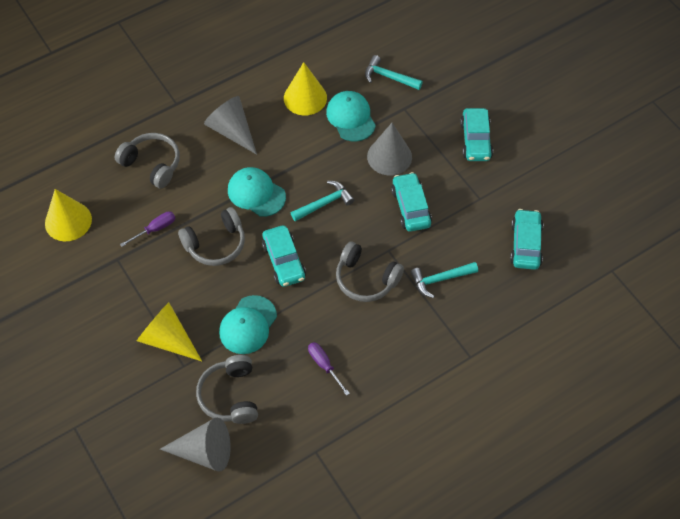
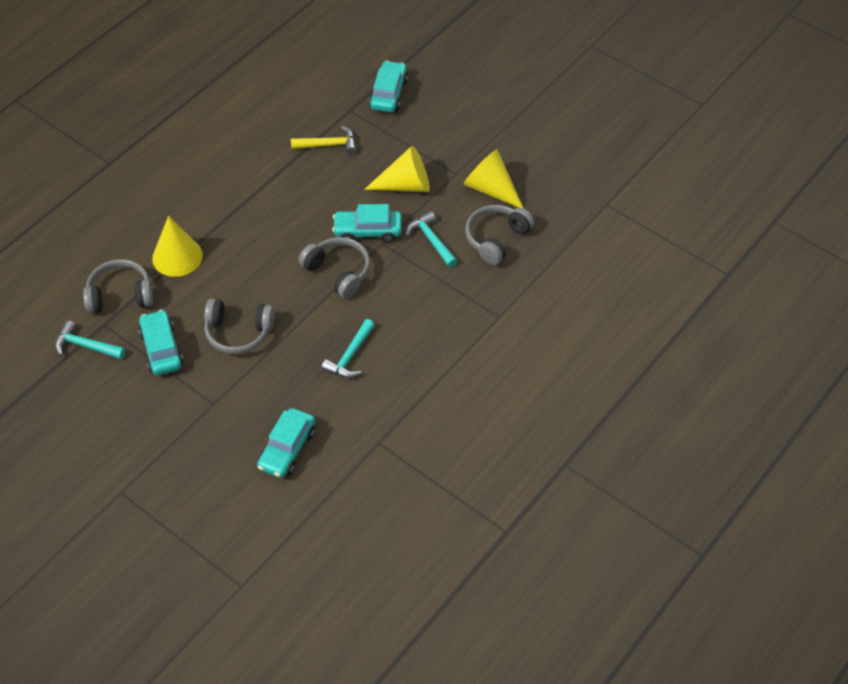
grey cone: [160,418,231,472] [204,96,257,155] [367,123,412,175] = 3 -> none = 0
purple screwdriver: [120,211,175,247] [308,342,350,396] = 2 -> none = 0
turquoise cap: [219,295,277,354] [228,167,286,217] [326,91,376,141] = 3 -> none = 0
yellow hammer: none = 0 -> [291,126,356,154] = 1

